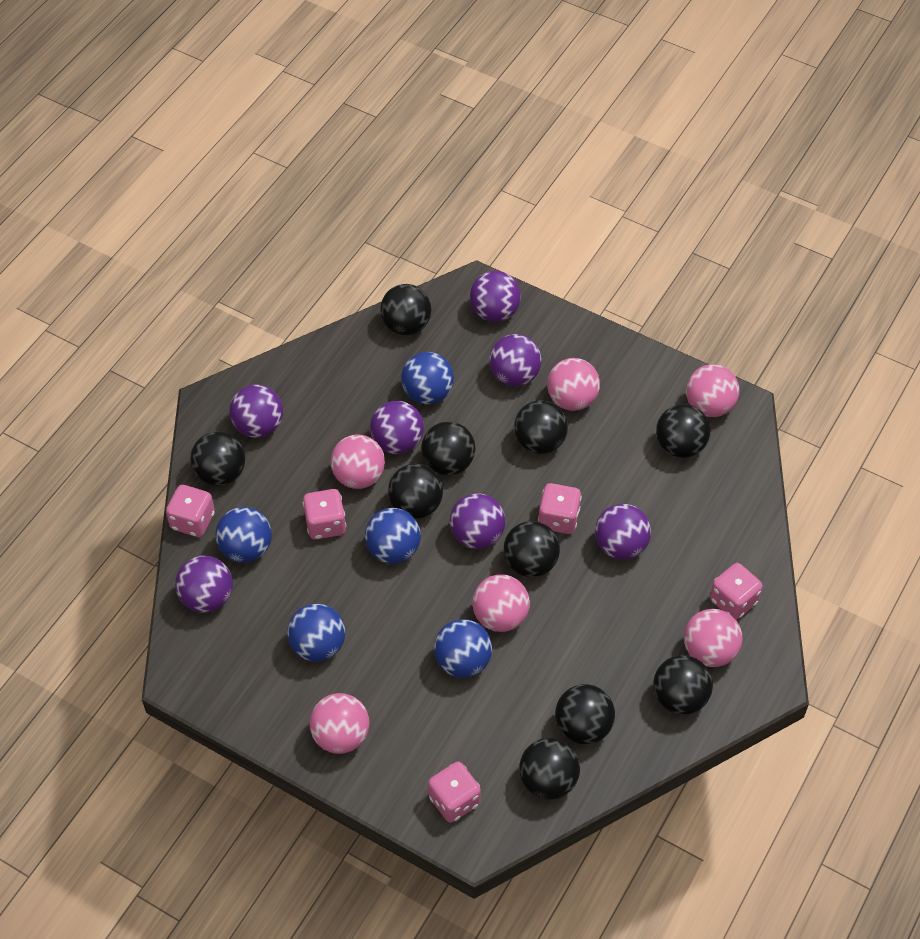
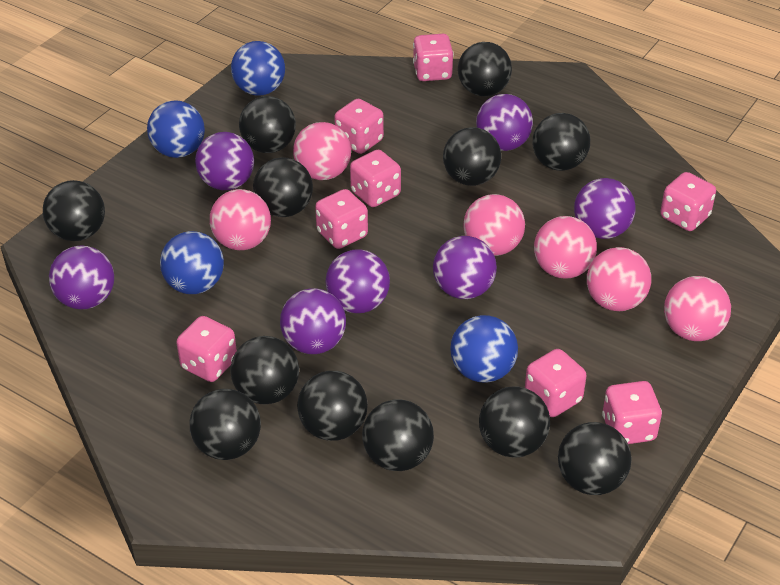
black ball: [191,432,245,486] [380,284,432,335] [388,464,443,519] [421,422,475,476] [504,521,560,577] [514,400,568,454] [519,738,580,800] [555,684,615,744] [653,655,713,715] [656,404,710,458] = 10 -> [43,180,105,241] [189,389,261,460] [231,336,299,404] [239,96,296,153] [253,157,313,217] [297,371,368,441] [362,399,434,471] [443,127,501,186] [458,42,512,96] [479,386,550,458] [533,113,590,171] [558,422,631,495] = 12
blue ball: [215,507,272,563] [287,604,345,662] [365,508,421,564] [401,352,454,405] [434,619,492,678] = 5 -> [147,100,205,158] [160,231,224,294] [231,41,285,96] [450,315,518,382] = 4
pink dice: [166,485,215,537] [303,489,346,540] [428,762,481,823] [538,483,582,534] [710,563,763,620] = 5 -> [176,316,237,382] [315,189,368,249] [334,99,384,154] [350,149,401,207] [413,34,454,81] [525,349,587,417] [602,381,662,444] [660,172,716,231] = 8

